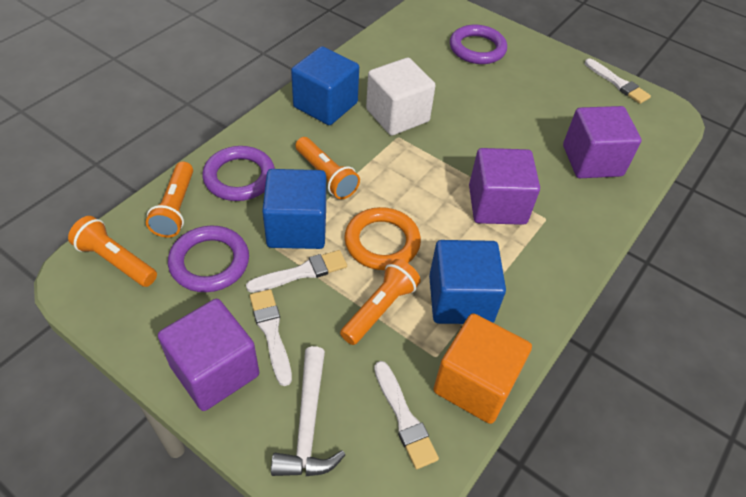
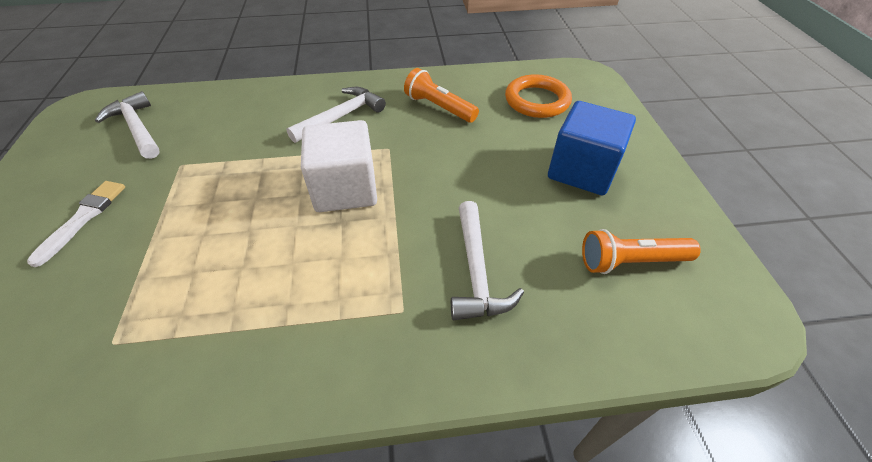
blue cube: [262,169,326,249] [291,46,359,125] [429,240,506,324] = 3 -> [548,101,636,195] = 1
orange cube: [434,313,532,424] = 1 -> none = 0
orange flashlight: [68,216,157,287] [146,162,193,237] [296,137,360,199] [340,259,421,345] = 4 -> [404,68,479,123] [582,229,701,274] = 2
purple cube: [158,299,259,411] [469,148,540,225] [563,106,642,178] = 3 -> none = 0
purple ring: [168,226,249,292] [203,146,275,201] [450,25,507,64] = 3 -> none = 0
white brush: [246,250,347,293] [250,289,292,386] [374,361,439,469] [585,58,651,104] = 4 -> [27,181,125,267] = 1
white hammer: [271,346,345,476] = 1 -> [95,91,160,159] [286,87,386,143] [451,201,524,320] = 3

